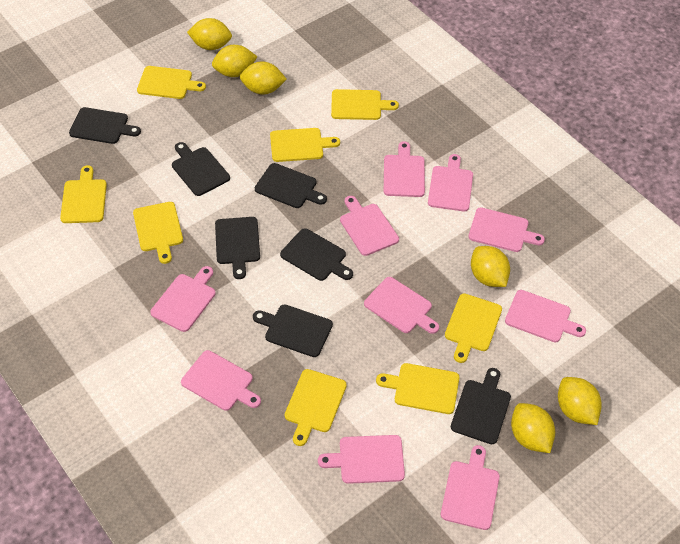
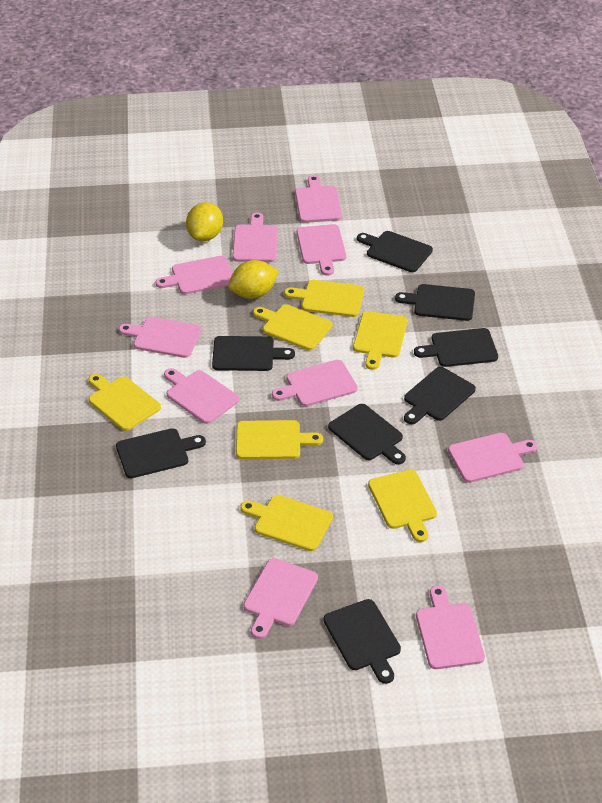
black cutting board: [69,107,141,144] [172,142,230,196] [215,217,260,279] [253,304,333,357] [255,163,327,208] [280,228,353,281] [451,368,511,444] = 7 -> [116,428,206,478] [212,336,295,371] [323,599,401,684] [328,404,406,465] [357,231,433,272] [395,284,475,321] [404,367,476,424] [414,328,498,367] = 8
yellow cutting board: [60,165,107,223] [133,202,183,264] [137,66,206,99] [270,128,340,162] [285,369,347,446] [331,89,399,120] [376,363,459,414] [445,294,502,363] = 8 -> [89,374,161,431] [236,420,323,459] [240,495,333,551] [253,304,332,350] [284,280,364,317] [353,311,408,370] [368,469,437,542] = 7
yellow lemon: [187,18,232,50] [212,45,257,77] [240,61,287,95] [471,246,510,287] [511,403,555,453] [558,377,602,425] = 6 -> [186,202,223,241] [228,260,279,299] = 2

